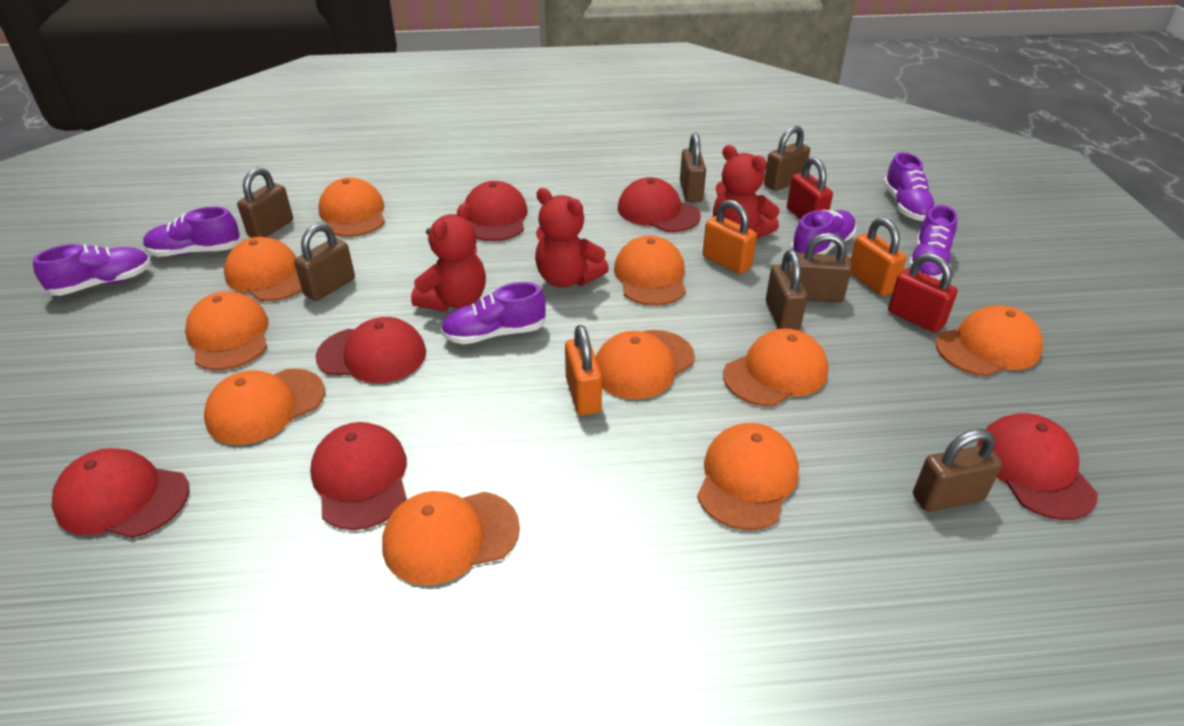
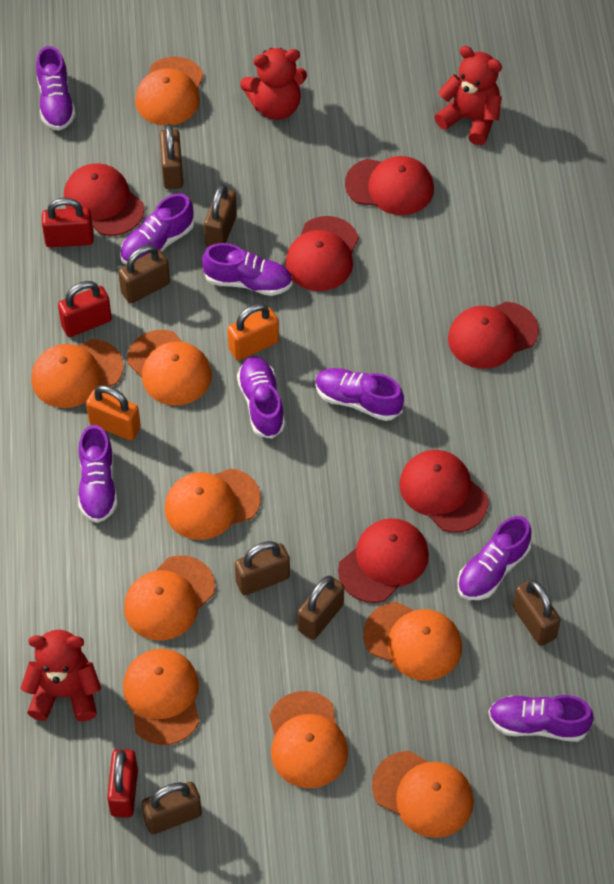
orange cap: [185,292,269,370] [204,369,325,445] [224,237,302,301] [318,178,385,237] [382,491,520,585] [596,330,695,399] [614,236,686,306] [697,423,799,530] [723,328,828,406] [936,306,1043,376] = 10 -> [31,339,123,408] [123,649,199,745] [124,555,215,641] [127,330,212,405] [135,56,204,126] [165,468,261,540] [269,691,348,788] [363,602,462,681] [372,751,474,838] = 9
orange padlock: [565,325,602,416] [703,200,757,274] [851,217,906,296] = 3 -> [86,385,141,440] [228,303,279,361] = 2
purple shoe: [33,244,152,296] [143,207,242,257] [441,282,546,344] [790,210,856,254] [883,152,935,221] [908,205,957,280] = 6 -> [36,46,76,130] [78,425,117,523] [120,193,195,265] [202,243,292,296] [237,356,285,439] [315,368,404,421] [457,516,532,600] [489,695,594,742] = 8
red padlock: [787,157,833,220] [888,253,958,333] = 2 -> [42,198,94,247] [58,281,112,337] [107,749,138,818] = 3

